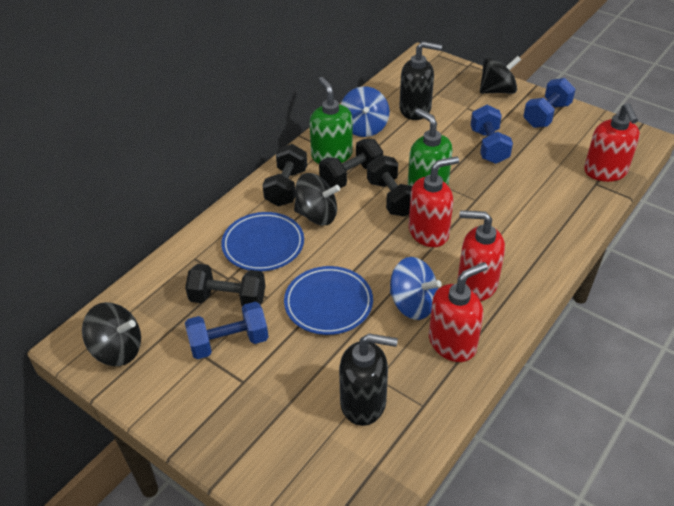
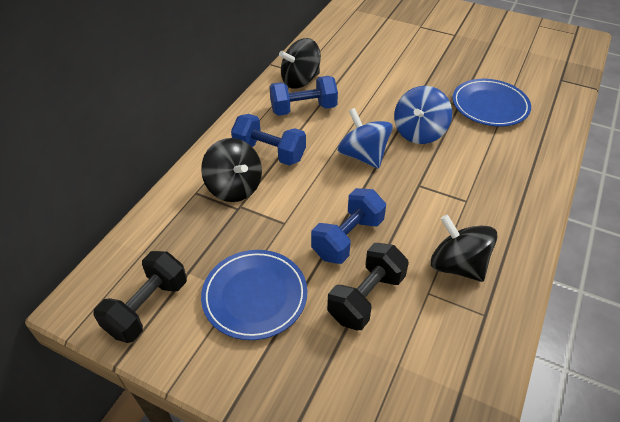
black dumbbell: [185,264,265,307] [262,144,307,207] [319,139,383,188] [367,155,412,217] = 4 -> [94,251,187,343] [327,243,409,330] = 2
black soap dispenser: [339,333,398,426] [399,41,442,120] = 2 -> none = 0
green soap dispenser: [310,77,353,164] [408,108,453,186] = 2 -> none = 0
red soap dispenser: [409,156,459,247] [429,262,488,362] [457,210,505,301] [584,103,640,182] = 4 -> none = 0

